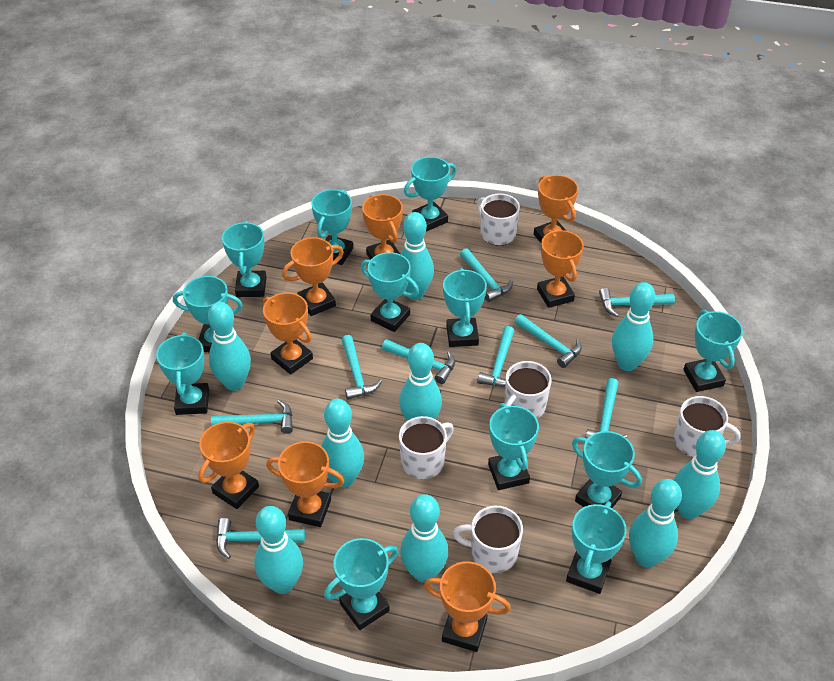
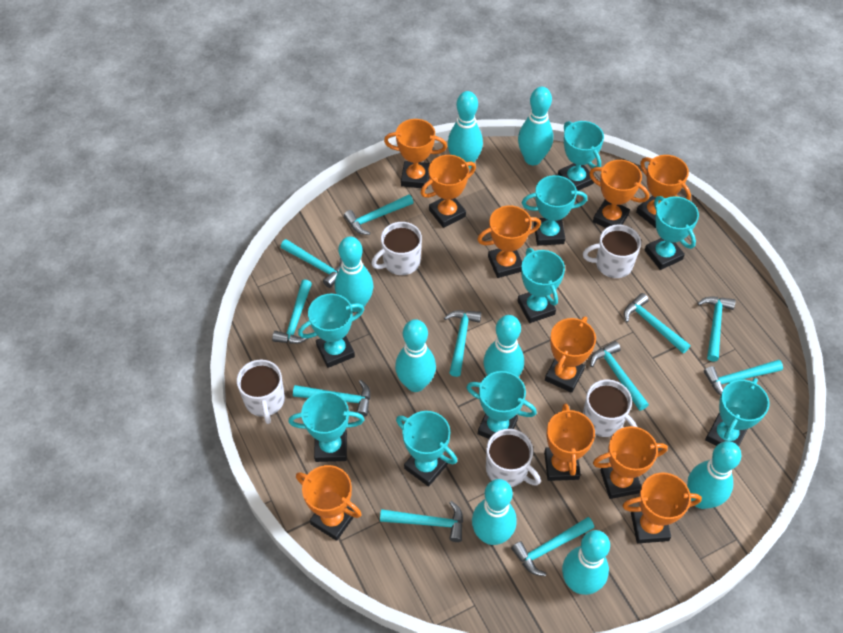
orange trophy: [198,422,259,509] [263,293,313,375] [266,441,344,527] [282,237,343,316] [362,194,403,260] [424,561,511,652] [534,175,578,243] [537,230,584,308] = 8 -> [296,465,362,541] [384,119,447,189] [420,155,476,228] [477,205,541,278] [544,403,595,481] [545,316,596,393] [589,160,649,228] [593,426,668,499] [622,473,702,543] [636,155,691,228] = 10
turquoise bowling pin: [208,302,251,391] [254,506,303,594] [322,399,364,488] [399,343,442,421] [400,494,448,583] [401,212,434,300] [612,282,656,371] [629,479,682,567] [674,430,726,519] = 9 -> [335,236,373,312] [395,319,436,392] [448,91,483,169] [472,479,517,545] [483,315,524,377] [518,87,553,165] [562,530,610,595] [687,441,741,509] = 8
turquoise hammer: [211,400,293,434] [216,518,305,559] [342,335,382,400] [382,339,455,384] [460,248,513,302] [477,326,514,387] [514,314,582,368] [585,378,627,439] [599,288,675,317] = 9 -> [272,279,312,344] [281,239,342,288] [293,380,370,417] [344,194,414,235] [380,501,463,542] [444,310,481,377] [511,517,594,576] [590,341,649,411] [624,293,690,353] [697,297,736,362] [704,360,783,395] = 11
turquoise trophy: [156,333,209,415] [173,276,243,352] [222,221,266,297] [311,189,353,265] [324,538,398,630] [361,252,419,332] [404,157,457,232] [443,268,487,347] [488,403,539,490] [566,501,627,594] [572,431,642,508] [683,310,743,392] = 12 -> [288,391,365,462] [298,294,364,368] [396,411,457,487] [467,371,537,439] [518,248,565,323] [522,175,587,246] [558,121,604,191] [645,196,699,270] [705,378,770,447] = 9

